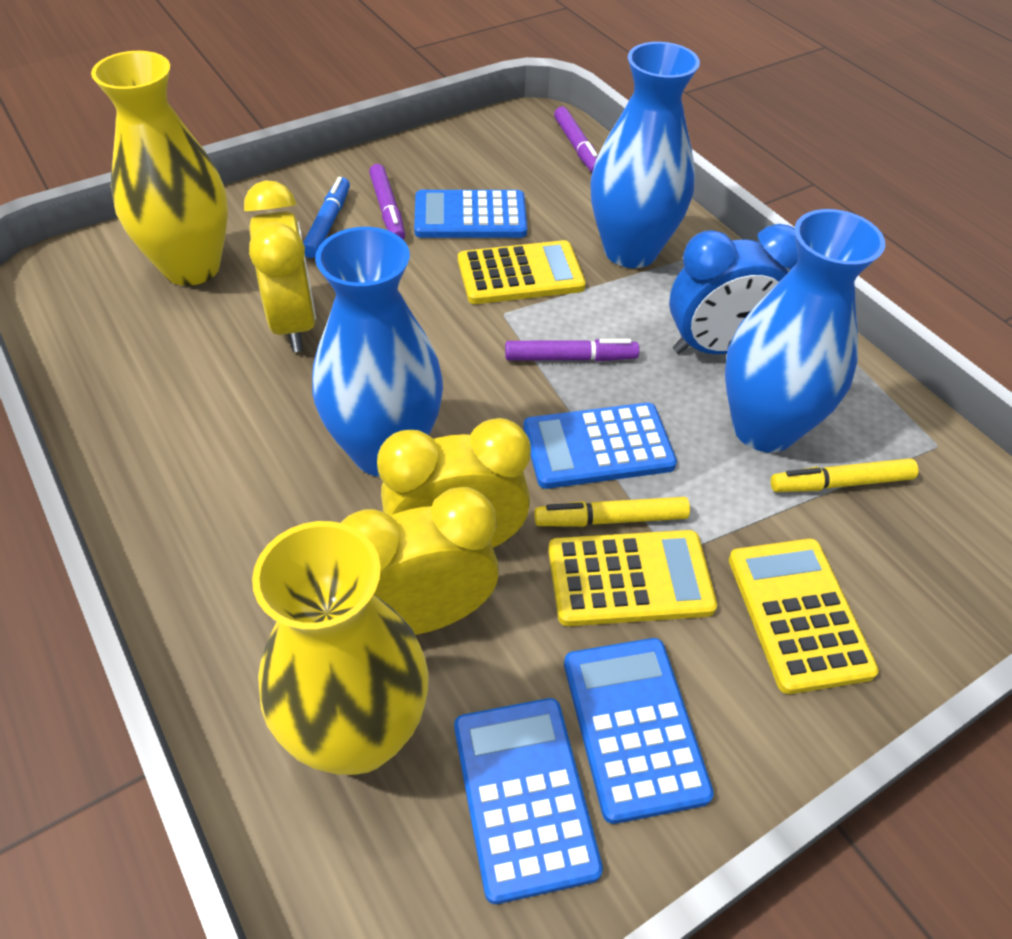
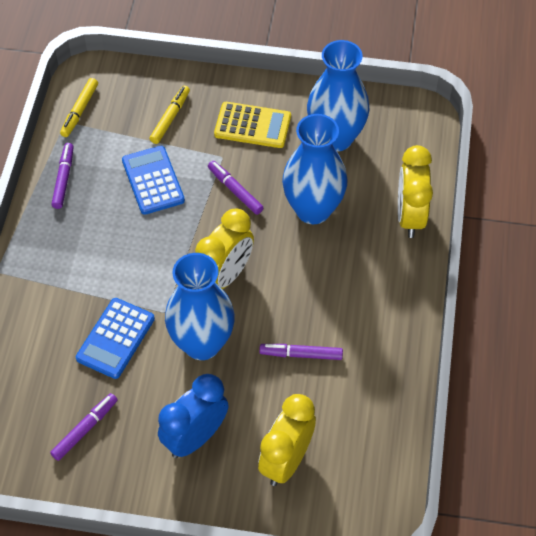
blue calculator: [414,190,527,238] [454,698,603,904] [523,403,677,489] [564,638,714,824] = 4 -> [76,298,155,379] [122,146,185,215] = 2
blue marker: [303,177,350,258] = 1 -> none = 0
purple marker: [369,164,405,240] [505,339,640,361] [554,107,598,173] = 3 -> [50,393,118,461] [51,143,74,209] [208,161,263,215] [259,344,343,360] = 4
yellow calculator: [458,240,586,304] [548,530,717,626] [728,539,879,694] = 3 -> [214,102,291,148] = 1
yellow vase: [91,51,228,286] [252,521,429,775] = 2 -> none = 0

